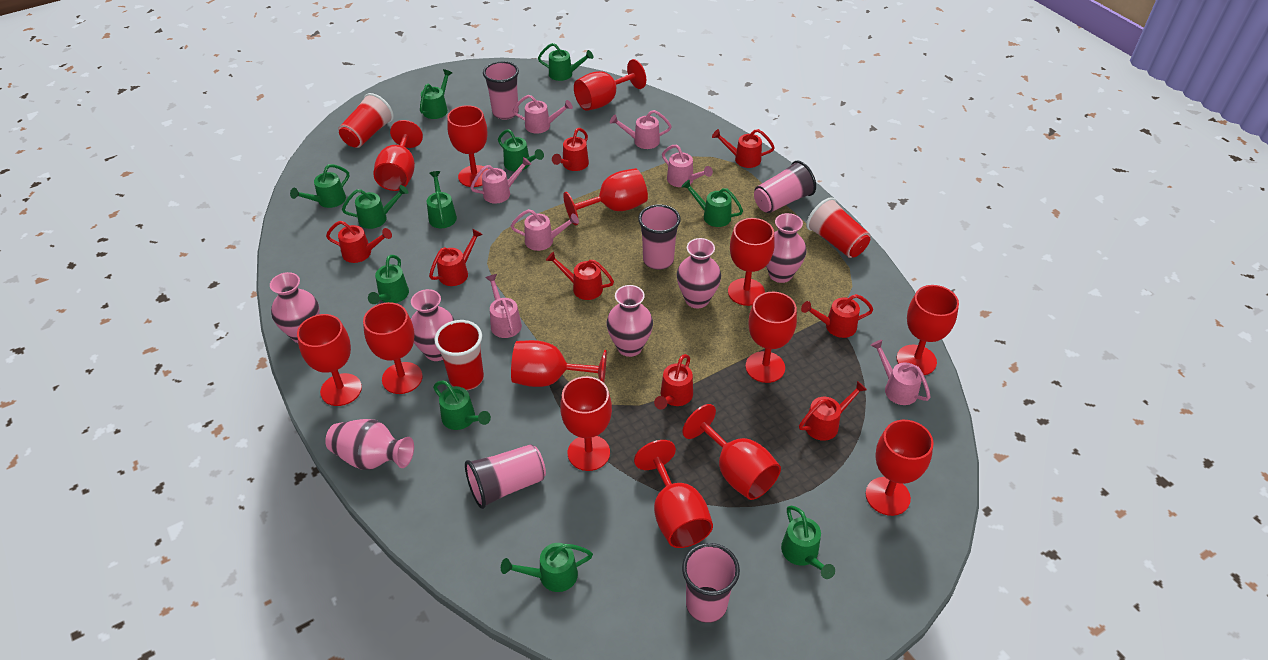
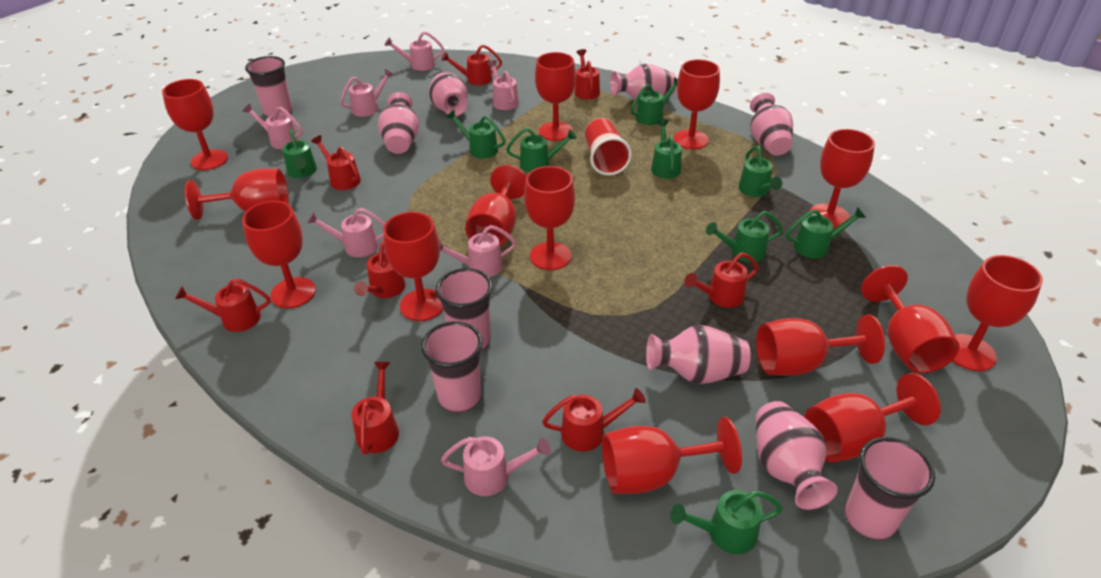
green watering can: [290,164,349,208] [342,185,409,229] [368,255,409,304] [420,69,452,119] [427,171,457,228] [433,381,491,430] [498,129,544,171] [501,543,593,592] [538,43,593,81] [681,179,743,227] [781,506,835,579] = 11 -> [282,129,317,178] [446,110,506,159] [506,128,577,172] [630,77,678,125] [651,119,682,179] [670,490,783,554] [706,211,783,262] [739,146,782,197] [786,207,866,258] = 9
pink cup: [465,444,546,509] [483,61,519,120] [638,204,681,270] [682,543,740,623] [754,160,816,213] = 5 -> [245,56,293,117] [421,321,483,412] [436,268,493,351] [845,437,935,540] = 4
red cup: [338,93,394,148] [434,320,484,390] [806,197,870,258] = 3 -> [585,118,632,176] = 1

